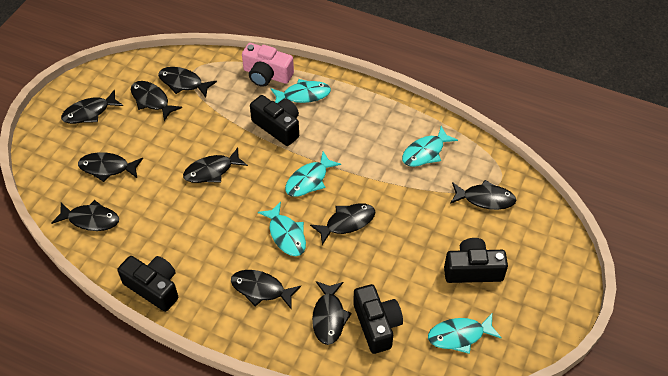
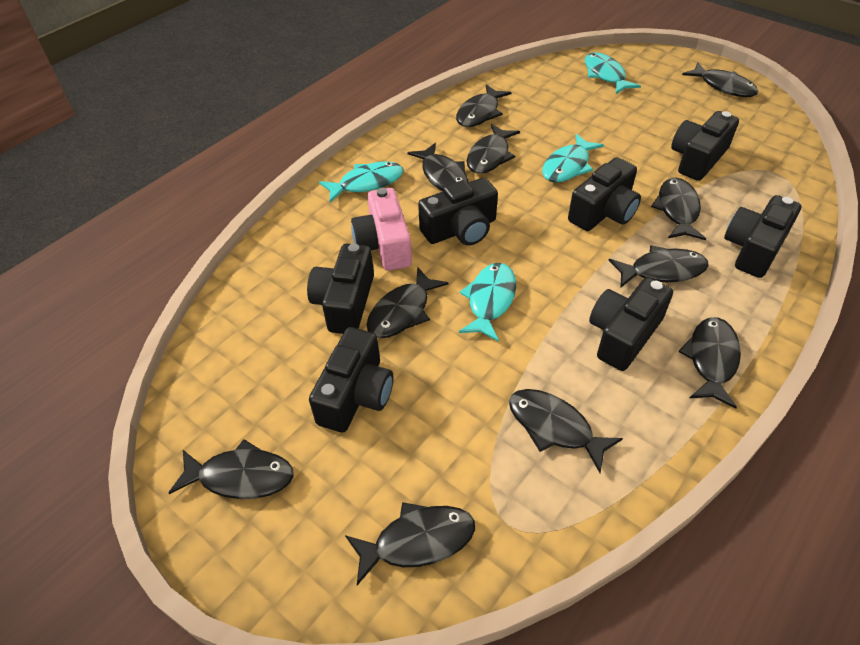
black camera: [117,256,178,312] [250,95,299,146] [353,284,403,354] [444,238,508,283] = 4 -> [307,244,374,334] [309,327,393,432] [418,178,498,246] [568,157,641,231] [589,277,673,371] [671,111,739,181] [724,195,801,278] = 7
black fish: [51,200,119,231] [61,90,123,124] [78,152,143,182] [131,81,182,121] [158,67,217,98] [183,148,248,183] [231,270,301,309] [310,204,375,245] [312,281,352,345] [450,180,517,210] = 10 -> [168,439,294,499] [345,502,475,585] [367,267,449,338] [407,143,468,191] [456,84,512,127] [467,124,520,174] [509,389,623,473] [608,245,709,288] [651,178,706,240] [679,317,741,409] [682,62,758,97] = 11
turquoise fish: [258,202,306,256] [271,79,331,103] [285,152,341,197] [402,126,458,167] [428,313,502,354] = 5 -> [319,162,403,203] [459,263,516,342] [542,134,604,182] [585,52,641,94] = 4

